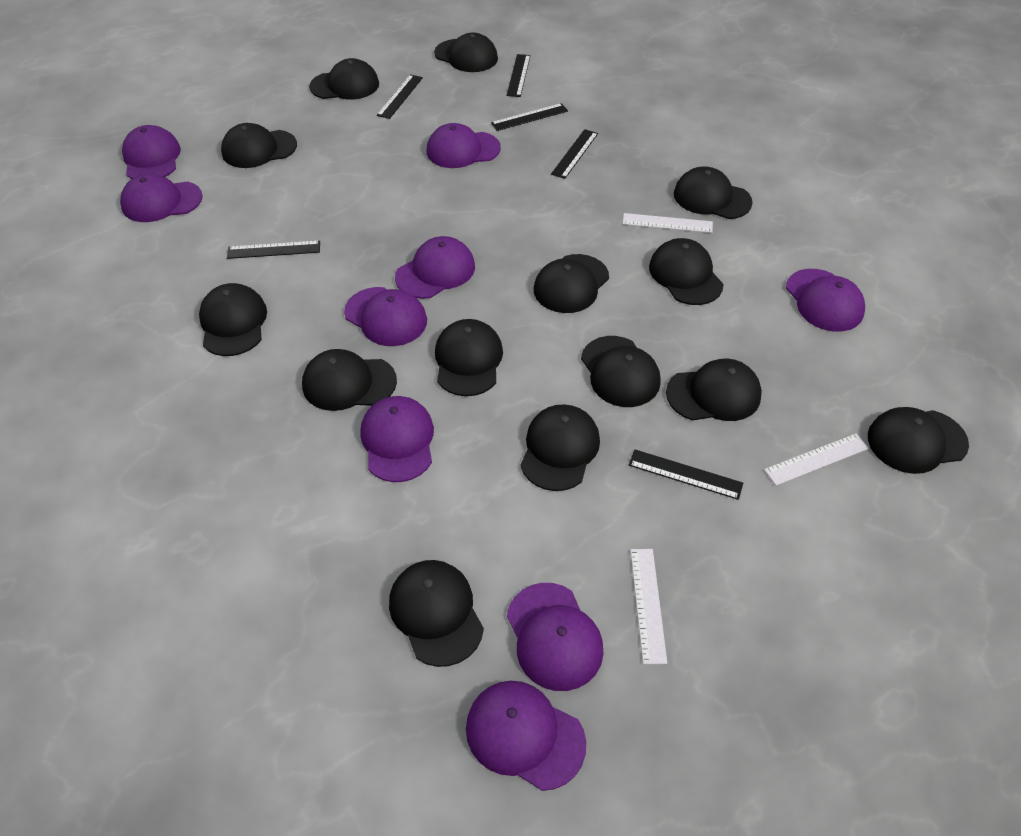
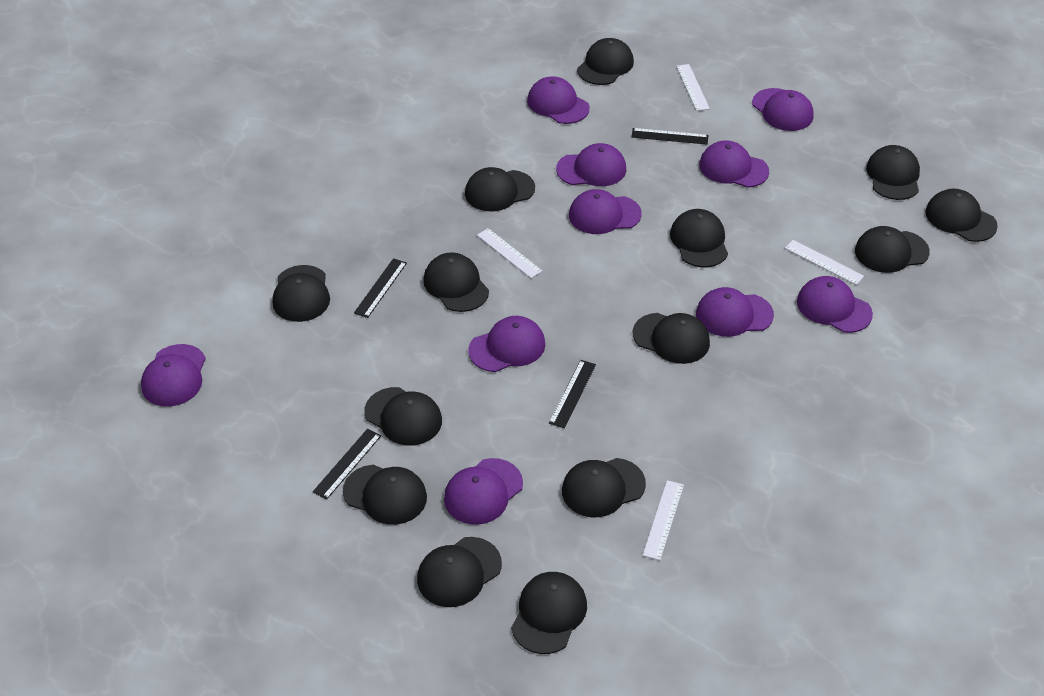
black ruler: [227,241,320,259] [377,74,423,119] [491,103,568,131] [506,54,531,97] [551,129,598,179] [629,449,743,500] = 6 -> [313,429,381,499] [354,258,407,318] [549,360,596,428] [631,128,708,145] = 4
purple cap: [120,174,203,222] [122,125,181,179] [344,287,427,346] [360,396,434,482] [395,236,475,299] [427,123,501,168] [466,681,586,791] [507,583,603,691] [786,269,865,332] = 9 -> [141,344,206,407] [444,458,523,525] [468,316,545,372] [527,76,590,124] [556,143,626,186] [569,189,642,234] [696,287,774,337] [699,140,769,188] [752,88,814,131] [797,276,873,333] = 10
white ruler: [623,213,713,233] [630,549,667,664] [764,434,869,486] = 3 -> [477,228,542,278] [642,480,684,560] [676,64,710,111] [785,240,864,285] = 4

